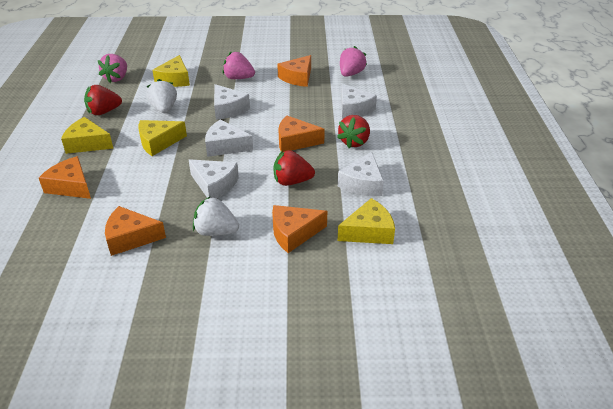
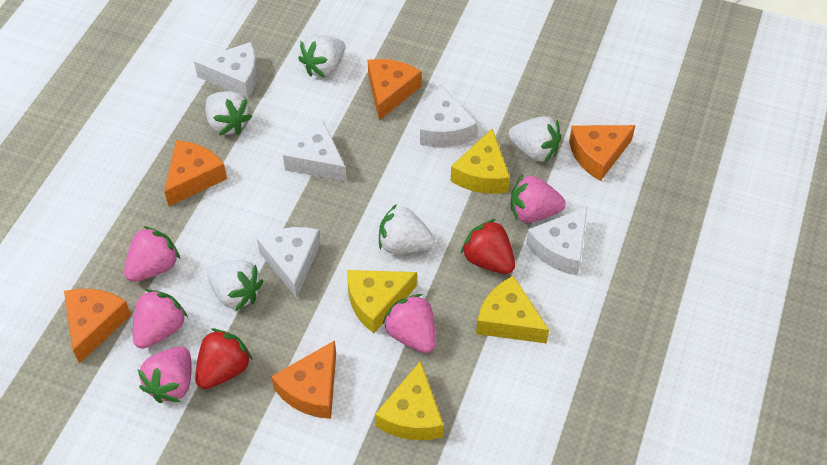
pink strawberry: [98,54,127,83] [223,51,255,79] [340,46,367,77] = 3 -> [124,226,180,282] [133,289,188,349] [138,347,192,403] [383,294,436,353] [510,175,566,223] = 5
red strawberry: [84,85,122,115] [273,150,315,186] [337,115,370,148] = 3 -> [195,329,253,389] [461,219,515,274] = 2
white strawberry: [146,79,177,113] [193,197,239,236] = 2 -> [205,91,252,136] [207,260,263,311] [298,35,345,77] [379,204,435,254] [508,116,561,163] = 5

